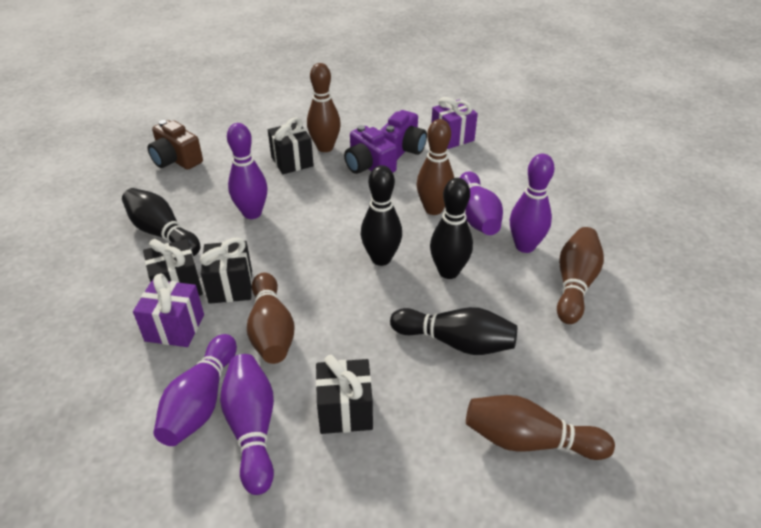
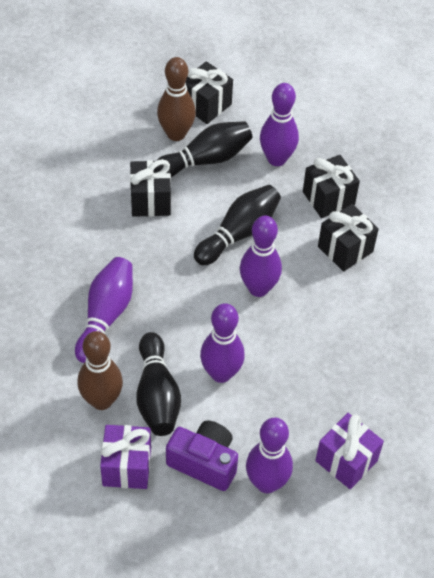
black bowling pin: [122,188,200,256] [361,165,402,266] [390,307,517,355] [430,178,473,279] = 4 -> [136,332,181,436] [156,121,253,177] [194,185,281,265] = 3
brown bowling pin: [247,273,295,364] [307,63,341,152] [417,119,454,215] [466,395,615,460] [557,227,604,324] = 5 -> [77,331,123,410] [157,57,196,141] = 2
brown camera: [147,120,203,170] = 1 -> none = 0
purple camera: [344,125,397,174] [380,110,427,160] = 2 -> [166,421,238,491] = 1

